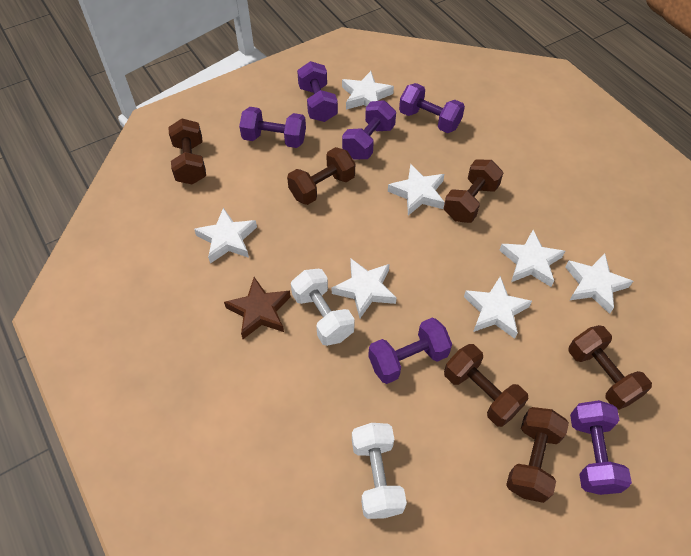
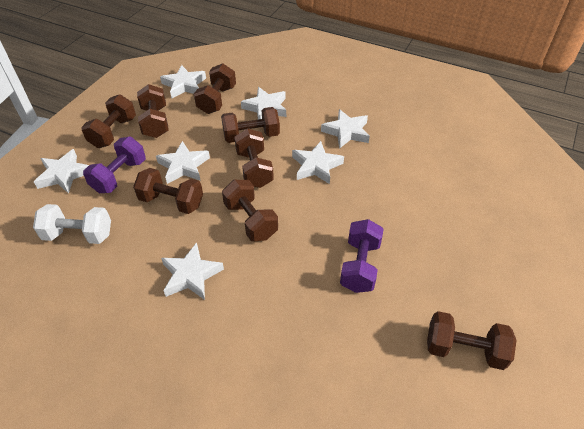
brown dumbbell: [168,118,206,184] [287,147,355,205] [444,159,503,223] [444,344,529,427] [506,407,569,503] [568,325,652,410] = 6 -> [81,94,136,148] [133,168,203,214] [137,84,169,138] [194,63,236,114] [221,107,280,143] [222,180,278,241] [234,128,274,188] [427,311,517,370] = 8
brown star: [224,277,291,339] = 1 -> none = 0
purple dumbbell: [239,107,306,148] [297,61,338,122] [342,100,396,159] [368,318,452,384] [399,83,465,133] [570,400,632,495] = 6 -> [83,137,146,193] [340,219,383,293] = 2
white dumbbell: [291,269,355,346] [352,423,407,519] = 2 -> [33,204,111,244] = 1

